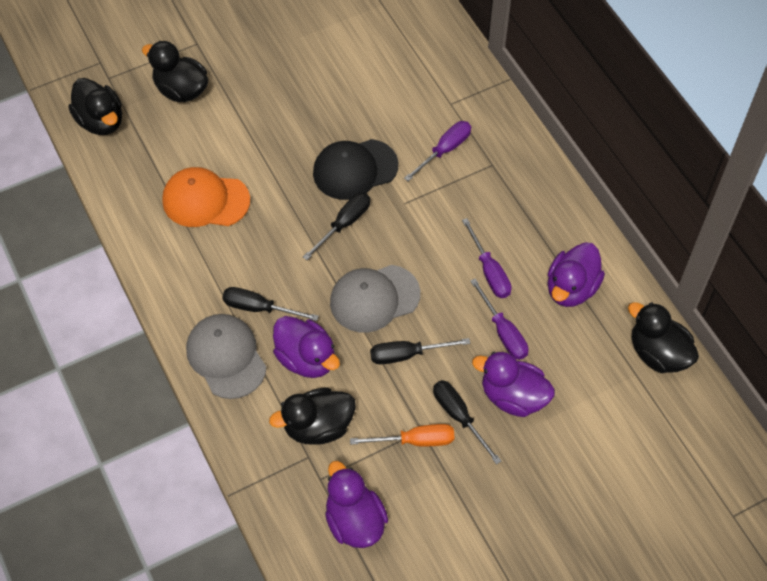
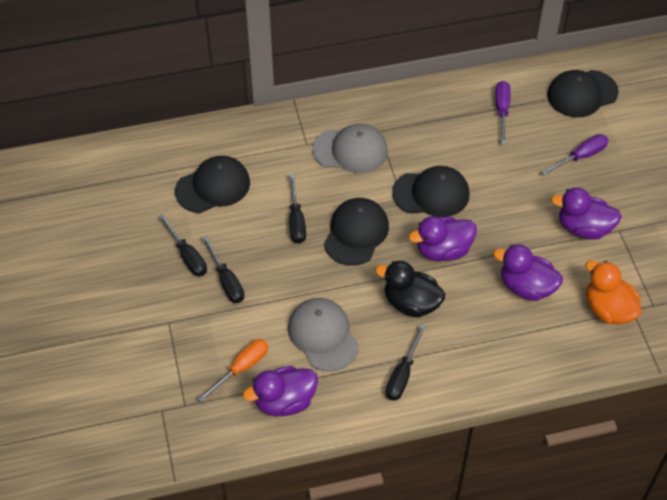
black cap: [313,139,398,200] = 1 -> [175,156,250,213] [324,198,389,266] [392,166,470,217] [547,70,619,117] = 4
black duck: [68,78,122,135] [142,41,208,102] [269,387,356,445] [628,302,699,373] = 4 -> [375,261,445,318] = 1
orange cap: [162,167,250,227] = 1 -> none = 0
orange duck: none = 0 -> [585,260,642,324] = 1
purple screwdriver: [404,121,471,181] [462,218,511,298] [470,279,528,360] = 3 -> [495,81,511,144] [542,134,608,175] = 2

